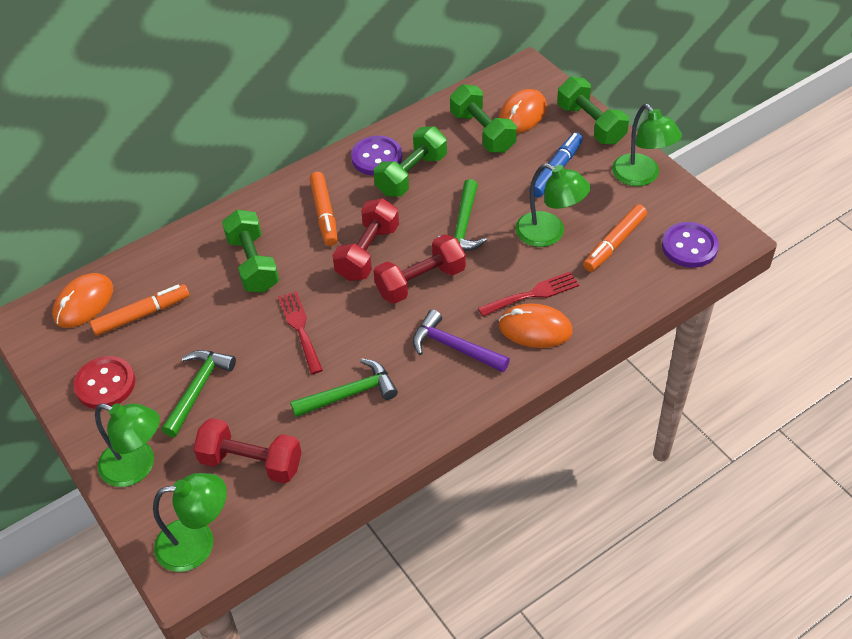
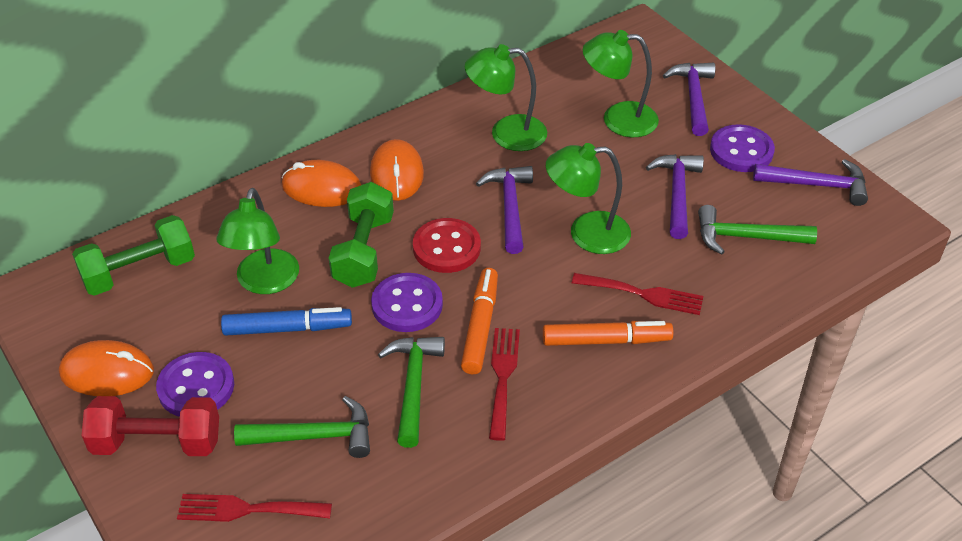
green dumbbell: [222,210,279,293] [374,126,447,196] [450,84,517,153] [557,77,629,144] = 4 -> [72,215,195,296] [329,182,394,288] = 2
orange marker: [90,284,190,336] [310,172,338,246] [583,204,647,272] = 3 -> [461,268,498,374] [543,321,673,346] = 2
purple button: [351,136,402,176] [662,222,719,268] = 2 -> [156,352,234,417] [371,273,443,332] [710,125,775,172] = 3
purple hammer: [413,310,510,372] = 1 -> [476,166,533,254] [646,154,704,239] [663,63,715,136] [753,159,868,206] = 4
red dumbbell: [193,418,302,484] [332,198,399,281] [374,234,466,304] = 3 -> [82,396,219,456] = 1
red fork: [278,291,323,374] [478,272,579,316] = 2 -> [177,494,332,522] [489,328,520,441] [572,273,703,315] = 3

